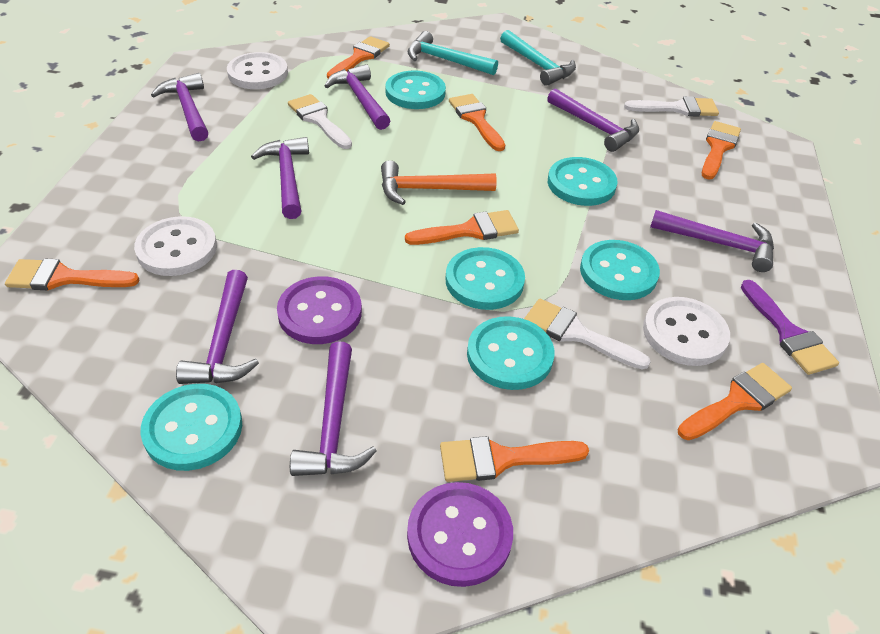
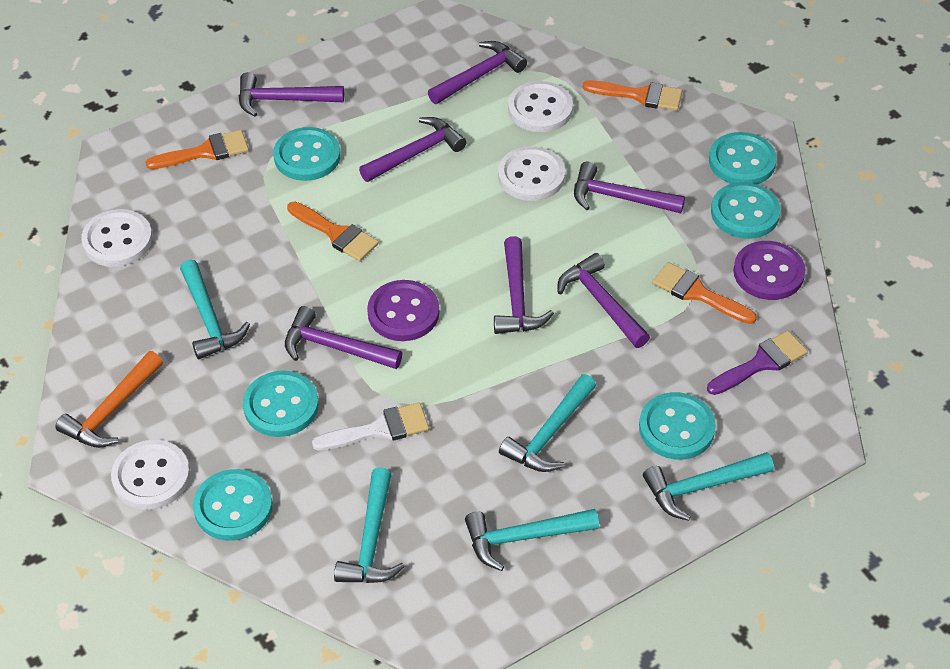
orange brush: [5,259,139,290] [327,36,390,78] [405,210,519,245] [440,436,589,482] [449,94,505,151] [678,363,792,440] [702,121,741,179] = 7 -> [146,130,249,169] [287,201,379,261] [583,80,682,111] [652,262,757,324] = 4
turquoise hammer: [408,31,498,75] [500,30,576,86] = 2 -> [180,260,250,359] [334,467,405,583] [465,509,599,571] [499,374,596,472] [643,452,774,521] = 5
white brush: [288,94,352,149] [524,299,651,370] [624,96,719,117] = 3 -> [312,403,429,451] = 1
white button: [134,216,217,276] [227,52,288,89] [643,297,730,366] = 3 -> [81,209,152,267] [111,440,190,510] [498,146,565,201] [508,81,573,132] = 4

